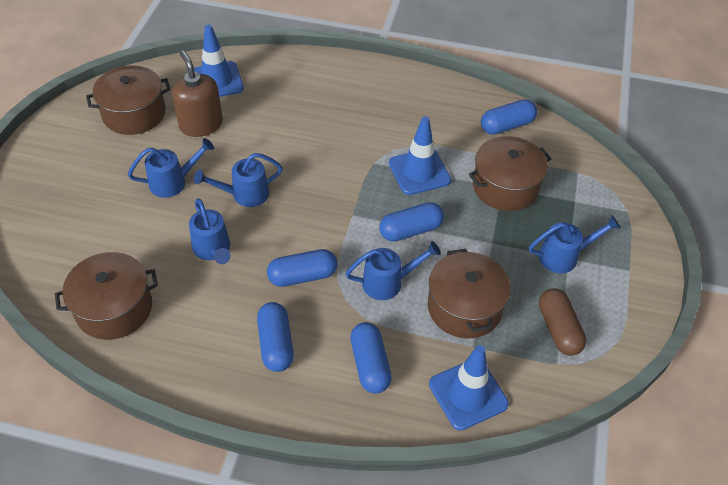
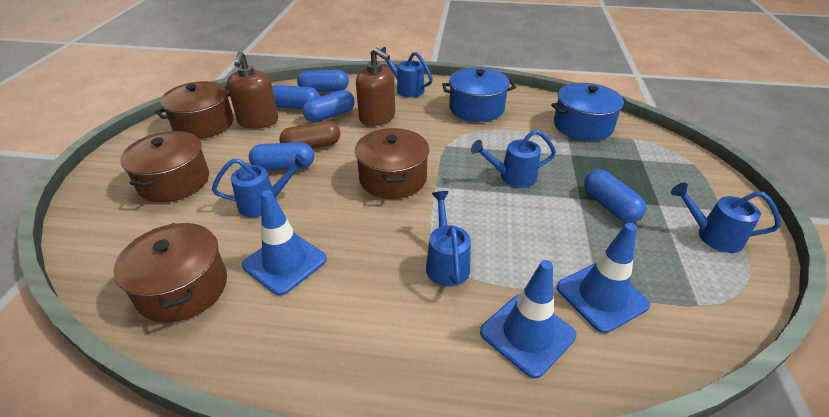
blue pot: none = 0 -> [442,67,516,122] [551,83,627,141] = 2
brown soap dispenser: [172,50,223,137] = 1 -> [227,51,278,129] [356,47,395,126] = 2

